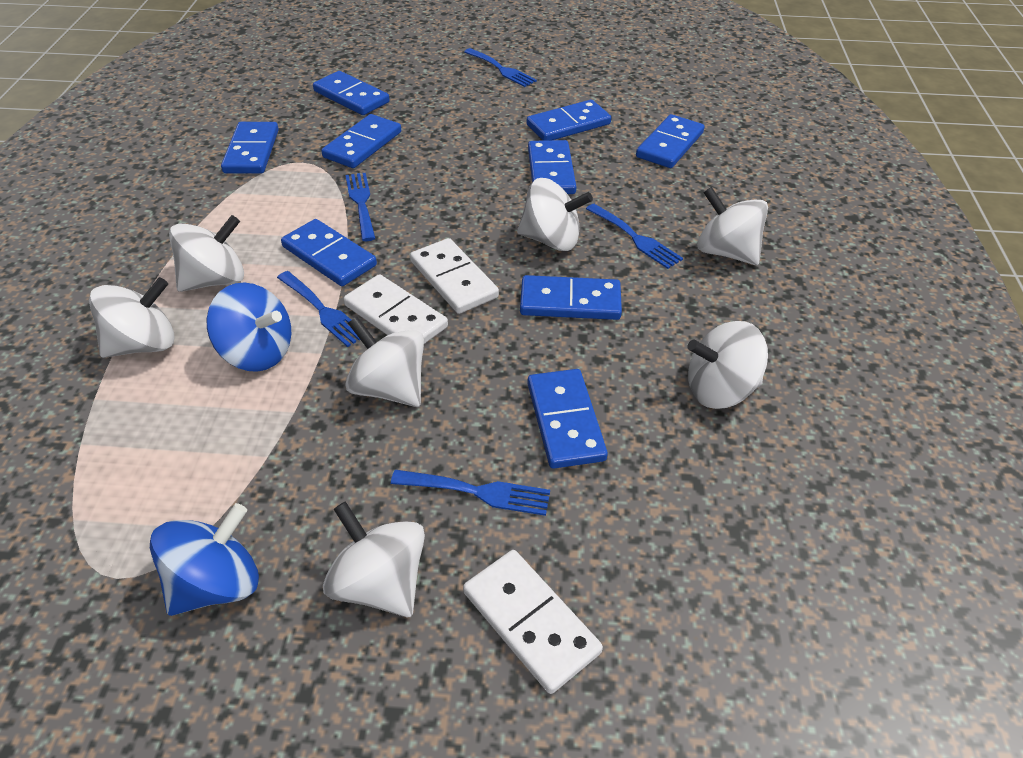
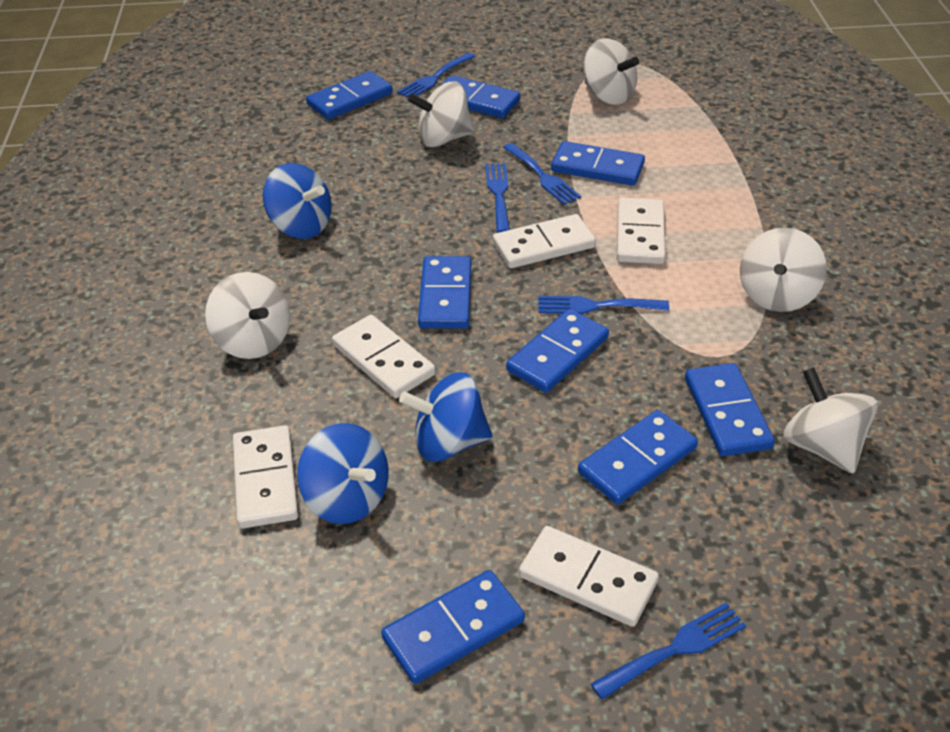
blue domino: [221,122,279,174] [281,219,377,286] [313,71,390,115] [321,114,401,168] [520,275,622,320] [527,100,611,141] [527,369,608,469] [528,140,577,194] [636,114,705,168] = 9 -> [306,71,393,120] [381,570,525,684] [418,256,471,328] [439,75,520,118] [506,309,609,393] [551,141,645,186] [578,410,698,505] [685,363,775,456] = 8
blue spinning top: [150,503,259,616] [207,282,291,372] = 2 -> [263,163,332,239] [297,423,388,524] [399,372,492,462] = 3
white domino: [344,274,448,344] [410,238,499,314] [463,550,603,694] = 3 -> [233,425,299,528] [332,315,436,398] [493,214,596,268] [519,526,659,627] [617,198,666,264] = 5
white spinning top: [89,277,175,358] [169,215,244,292] [323,501,425,617] [345,317,424,407] [517,178,593,251] [688,321,768,409] [697,187,768,265] = 7 -> [205,272,290,359] [408,82,475,147] [584,38,639,105] [740,228,827,312] [783,368,878,474] = 5

